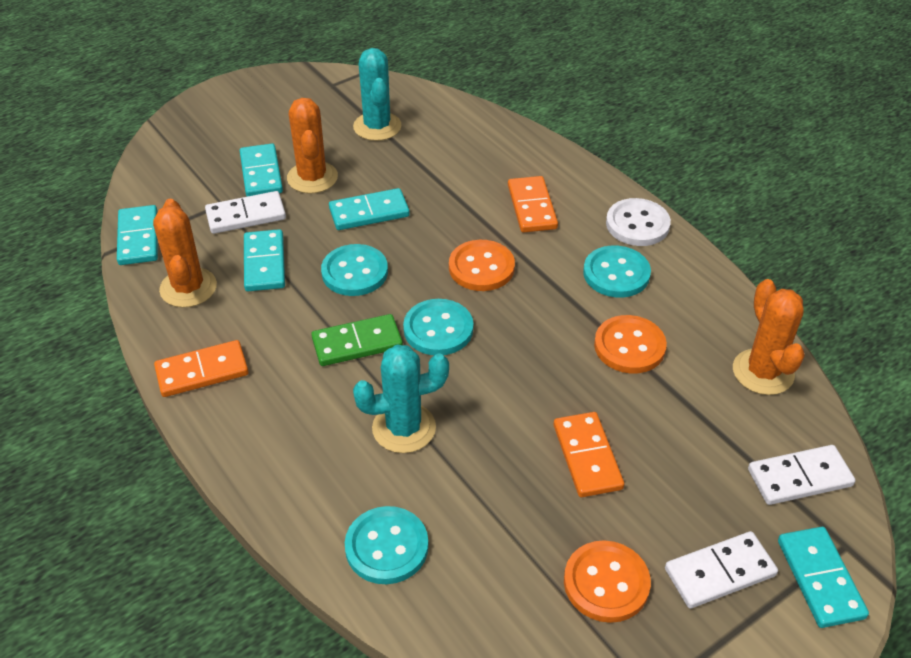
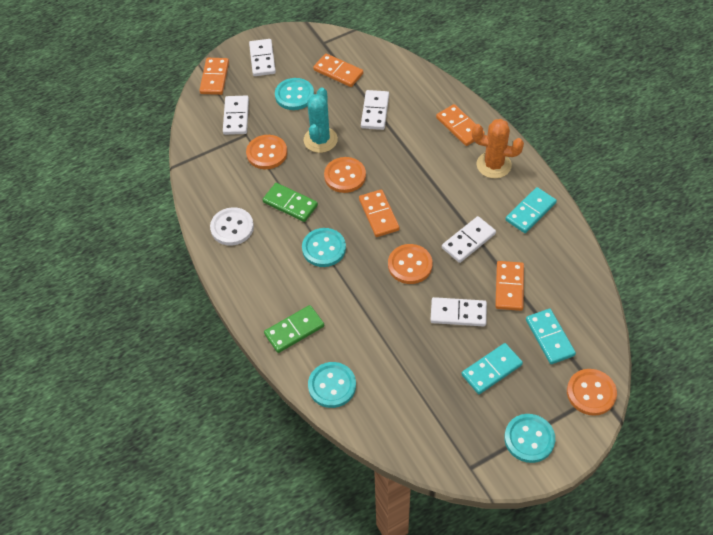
green domino: [311,314,403,366] = 1 -> [263,183,318,222] [264,305,324,353] = 2
orange button: [449,240,515,291] [564,540,651,623] [594,315,667,374] = 3 -> [246,135,287,169] [324,157,366,193] [388,244,432,284] [567,369,617,416] = 4
orange cactus: [153,199,217,308] [287,98,338,194] [733,279,805,395] = 3 -> [472,119,524,179] = 1
orange domino: [154,340,249,397] [508,176,558,232] [554,412,624,497] = 3 -> [199,58,229,95] [313,53,363,87] [359,189,400,237] [436,104,485,146] [495,261,524,311] = 5
turquoise cactus: [353,48,402,141] [353,344,449,453] = 2 -> [304,87,338,153] = 1
turquoise domino: [117,205,158,265] [240,144,283,197] [244,229,285,291] [329,188,410,230] [778,527,869,628] = 5 -> [461,343,523,394] [506,187,557,233] [526,309,576,364] = 3
white domino: [205,191,286,234] [665,531,778,609] [748,445,855,505] = 3 -> [223,95,249,135] [249,39,276,76] [361,90,389,130] [430,297,487,326] [442,216,496,263] = 5

